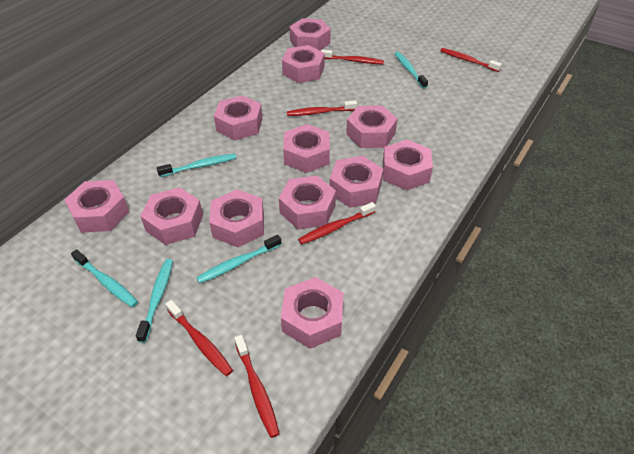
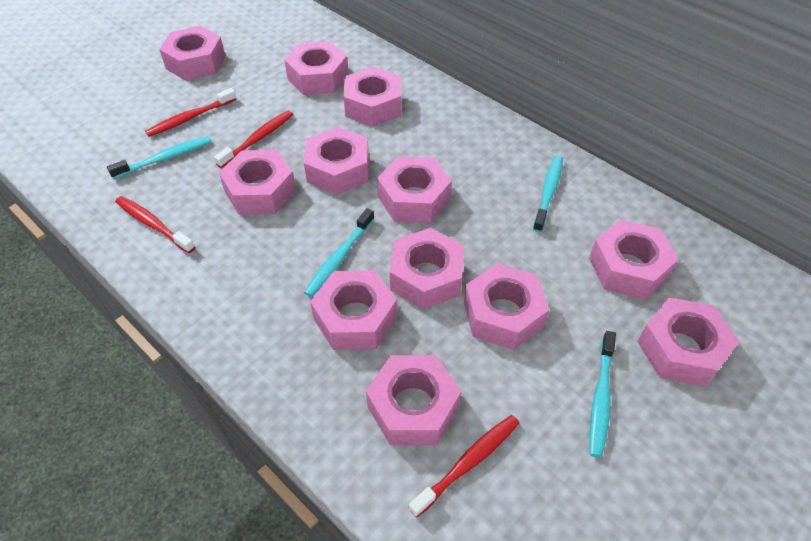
red toothbrush: [165,300,233,376] [234,335,280,438] [287,100,357,116] [298,202,376,245] [321,49,384,64] [441,48,502,72] = 6 -> [115,196,195,253] [145,88,237,137] [214,110,293,168] [409,415,519,517] = 4
turquoise toothbrush: [71,249,138,307] [136,259,173,343] [156,153,236,177] [196,235,282,284] [394,52,428,89] = 5 -> [107,136,212,179] [304,208,375,297] [533,155,563,232] [589,331,616,458] = 4

